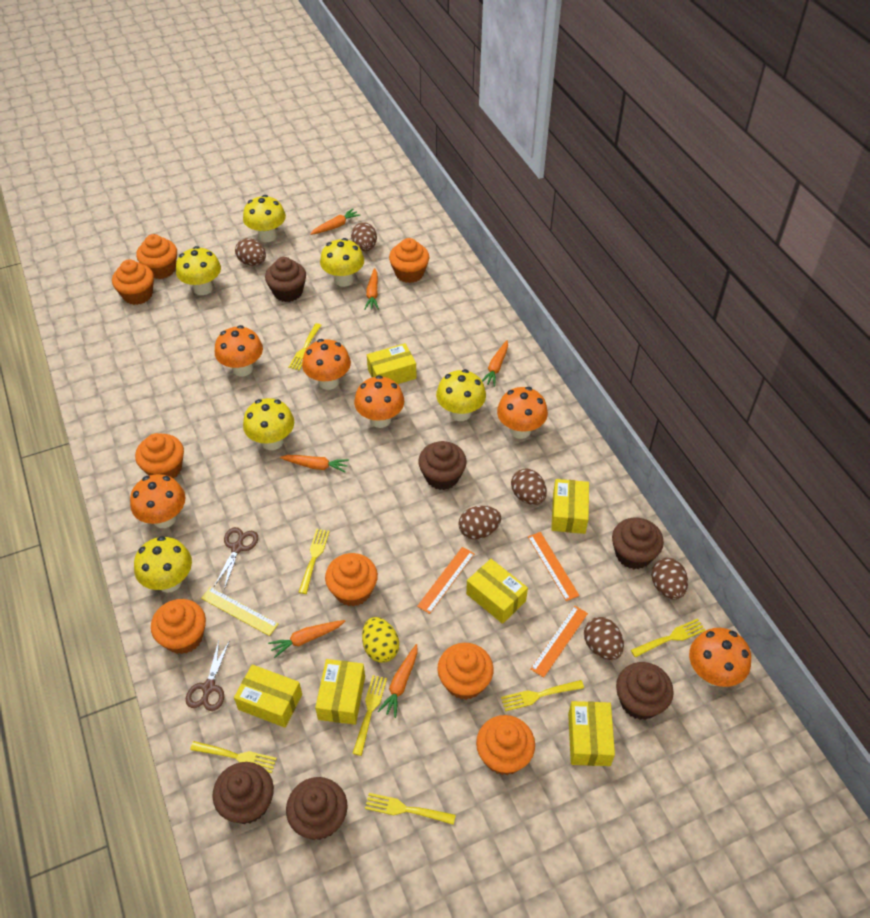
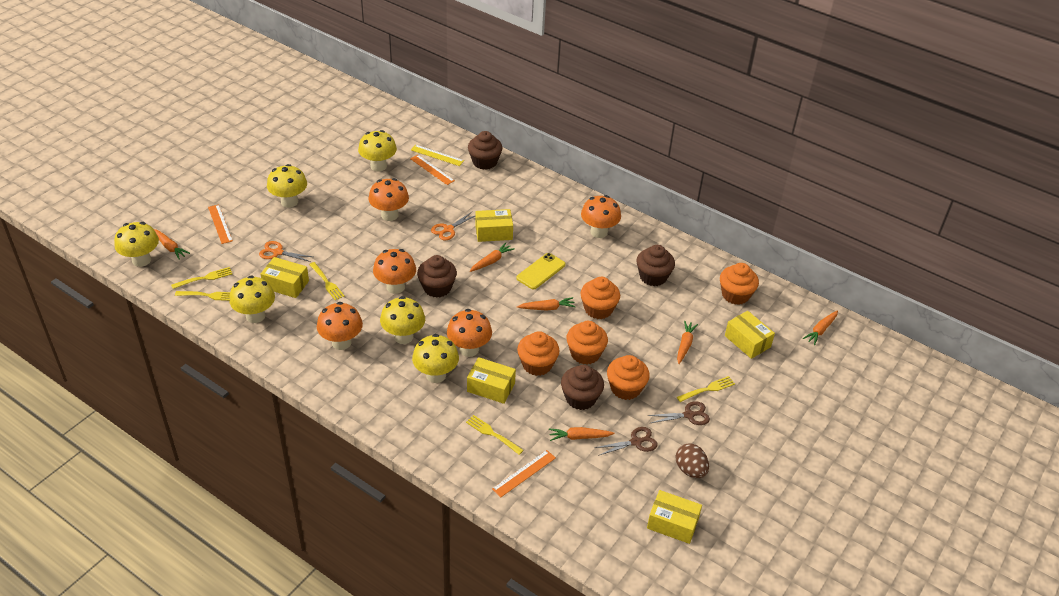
brown cupcake: [212,762,274,824] [265,257,306,302] [286,777,347,840] [418,441,467,490] [612,517,664,569] [616,662,674,720] = 6 -> [417,255,457,298] [468,131,502,170] [561,365,604,410] [637,245,675,286] = 4
brown egg: [235,238,266,266] [351,222,377,251] [458,506,501,539] [511,468,547,505] [584,617,624,660] [651,558,688,600] = 6 -> [676,443,709,478] = 1
orange cupcake: [112,259,154,305] [135,433,184,479] [136,234,177,279] [151,599,206,654] [325,553,378,607] [389,238,429,283] [437,643,494,700] [476,715,535,775] = 8 -> [517,331,560,376] [566,321,608,364] [580,277,620,319] [607,355,650,400] [720,263,759,305] = 5
orange mushroom: [130,474,186,528] [215,325,263,376] [302,339,351,390] [354,375,404,428] [497,387,548,439] [689,628,751,687] = 6 -> [317,302,363,350] [369,178,409,221] [373,249,416,294] [447,309,492,357] [581,195,621,238] = 5
orange scissors: none = 0 -> [259,241,313,262] [431,212,475,240] = 2
yellow box: [234,665,302,728] [315,659,365,725] [367,343,417,384] [466,559,528,624] [551,479,589,534] [568,701,615,766] = 6 -> [261,257,309,298] [467,357,516,404] [475,209,513,242] [647,490,702,544] [725,311,775,359] = 5
yellow egg: [362,617,399,663] = 1 -> none = 0
yellow fork: [190,741,277,773] [288,323,322,370] [298,529,330,594] [352,675,387,756] [365,793,456,825] [501,680,584,711] [631,619,706,658] = 7 -> [171,267,233,289] [175,291,230,301] [309,262,345,300] [466,415,524,455] [677,376,735,402] = 5
yellow phone: none = 0 -> [516,253,566,289] = 1

